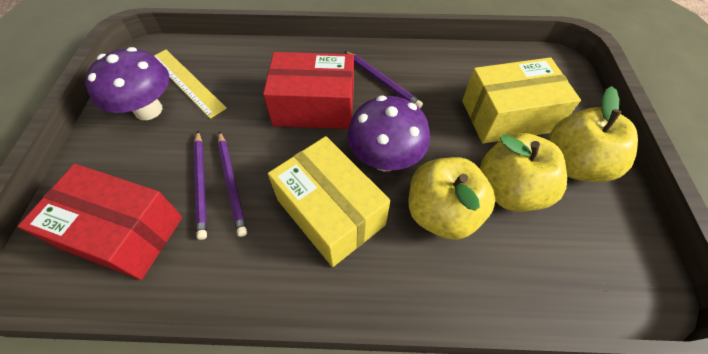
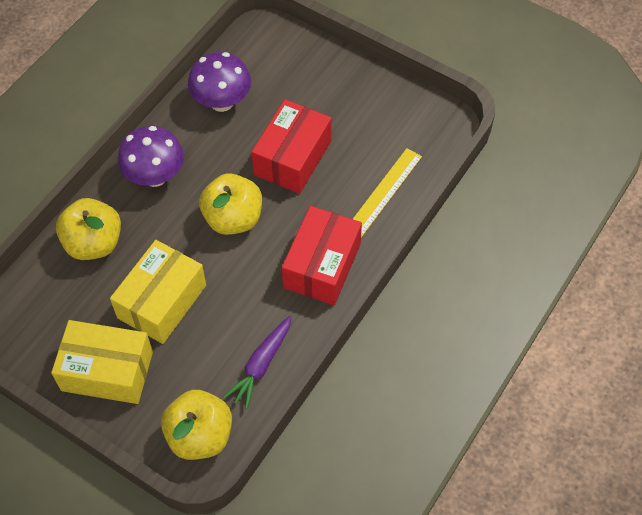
purple carrot: none = 0 -> [224,316,292,409] = 1
purple pencil: [193,131,207,240] [218,131,247,237] [345,51,423,108] = 3 -> none = 0

